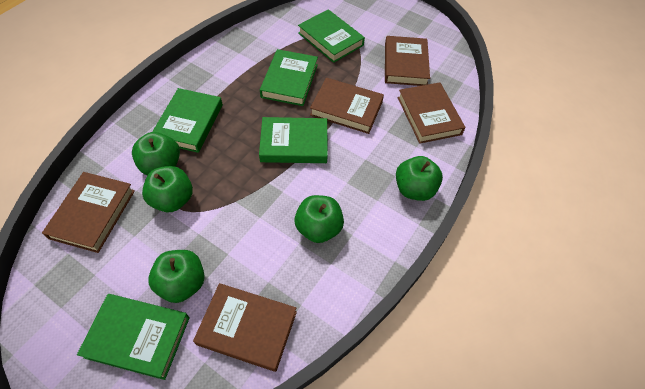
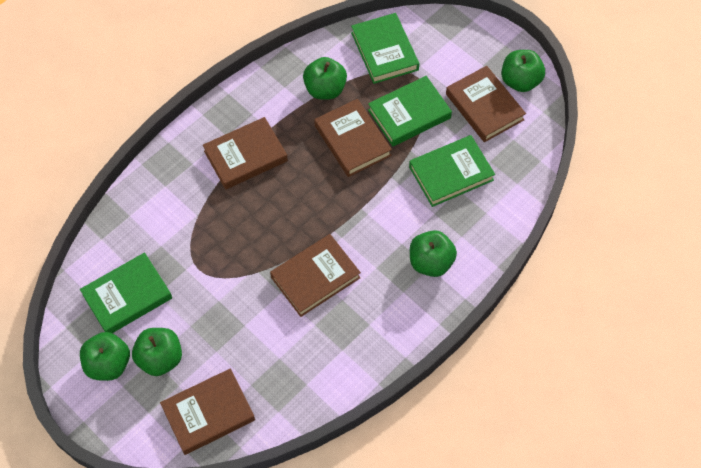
green book: [77,294,190,380] [152,88,223,153] [259,117,328,163] [260,49,318,106] [298,9,365,63] = 5 -> [80,253,172,333] [351,13,419,84] [368,76,452,146] [409,135,495,207] = 4

